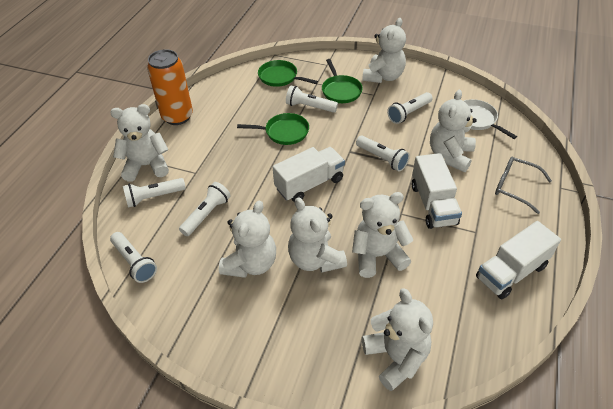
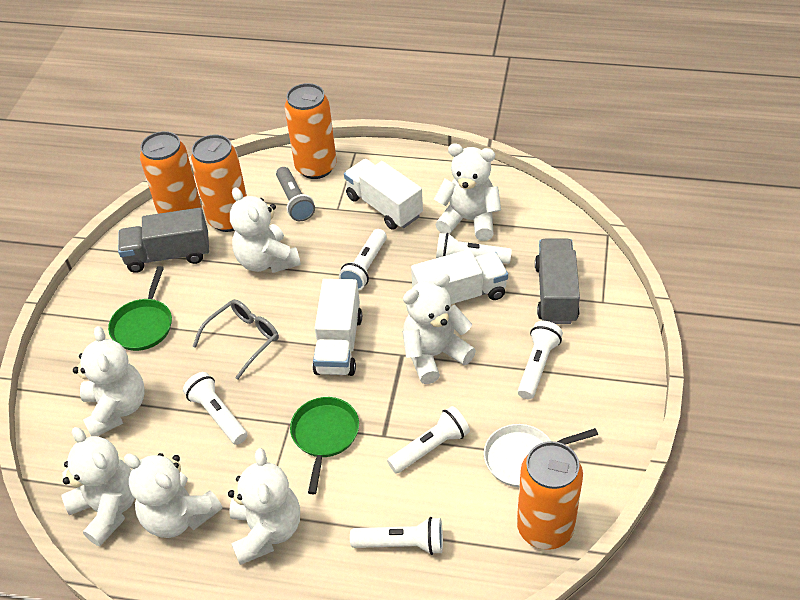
green pan: [237,113,309,145] [258,60,318,87] [322,59,363,103] = 3 -> [108,266,172,351] [290,397,359,494] = 2
grey flashlight: none = 0 -> [276,167,315,221] = 1
grey truck: none = 0 -> [118,208,209,273] [535,239,580,324] = 2
orange can: [147,49,193,125] = 1 -> [140,131,202,214] [191,134,247,232] [284,83,337,179] [517,441,583,550] = 4

